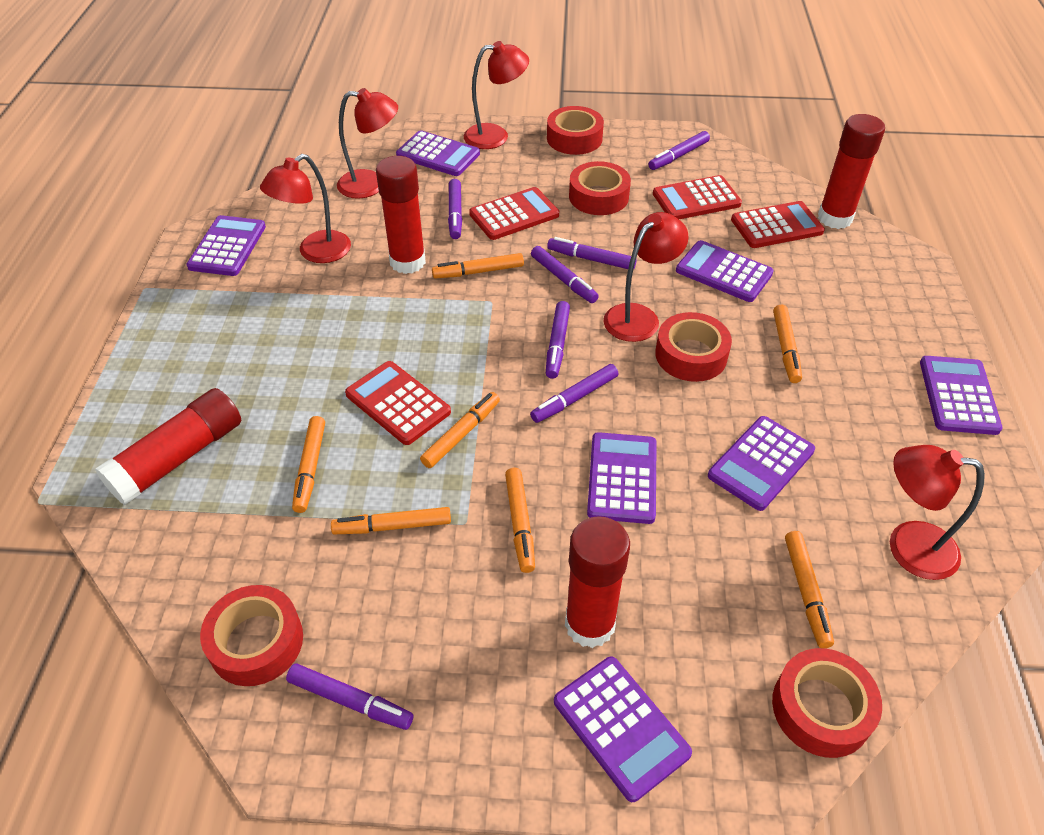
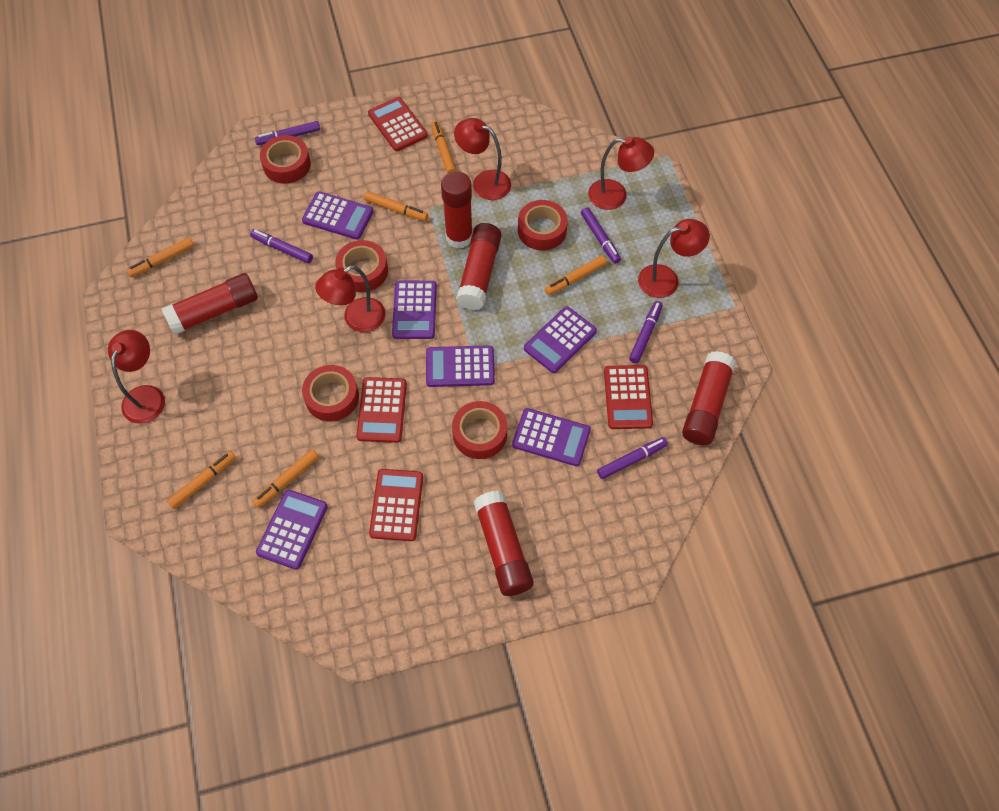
orange marker: [292,416,325,513] [331,507,451,534] [420,392,500,468] [432,253,524,279] [505,468,535,573] [773,305,802,383] [785,531,834,648] = 7 -> [126,237,194,277] [167,451,236,509] [252,449,319,508] [364,191,428,221] [431,121,456,174] [545,255,607,295] = 6
purple calculator: [186,215,266,276] [396,130,480,176] [554,657,692,802] [587,432,657,524] [676,240,774,302] [708,416,815,511] [920,356,1003,435] = 7 -> [256,489,328,570] [302,192,374,240] [392,281,437,339] [426,345,495,387] [512,408,591,466] [524,306,597,373] = 6
purple marker: [286,664,413,730] [448,179,462,239] [530,364,618,423] [531,246,599,303] [546,301,570,379] [547,237,637,270] [648,131,710,170] = 7 -> [250,229,313,263] [255,121,320,145] [581,207,621,264] [597,437,668,479] [629,301,663,363] = 5
red glue stick: [95,388,241,505] [376,156,426,274] [565,516,630,648] [818,114,885,229] = 4 -> [161,273,258,335] [441,171,473,249] [456,223,502,310] [474,491,534,596] [682,351,736,445] = 5

